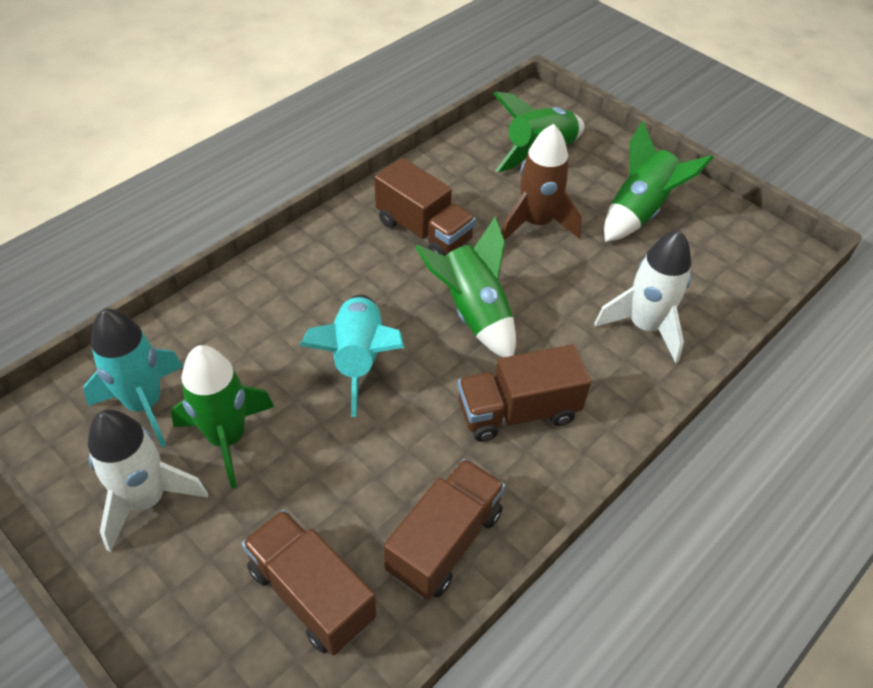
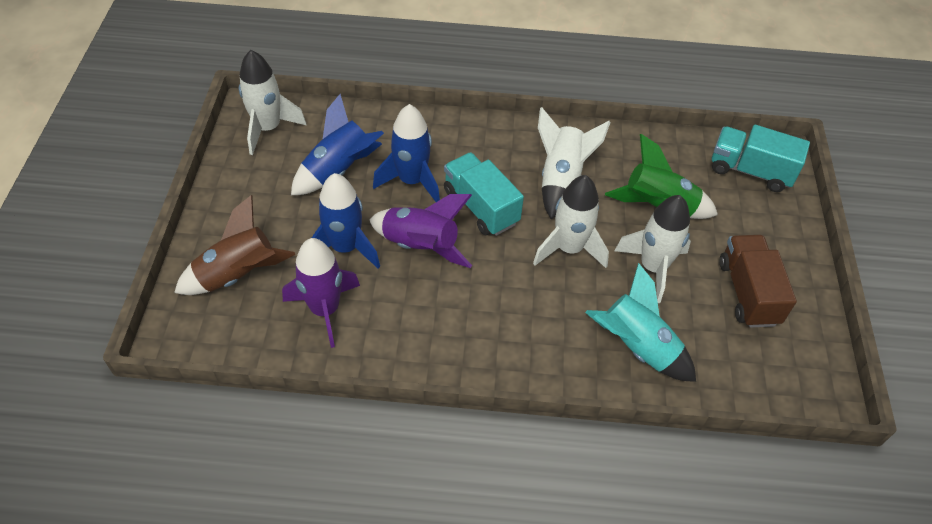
blue rocket: none = 0 -> [291,94,384,195] [312,173,380,268] [373,104,440,202] = 3
brown truck: [242,510,376,656] [374,158,476,256] [384,459,506,600] [458,345,591,442] = 4 -> [720,235,797,328] = 1
green rocket: [171,345,274,488] [415,217,516,358] [493,92,585,173] [604,121,714,242] = 4 -> [605,134,718,219] = 1
purple rocket: none = 0 -> [282,238,360,348] [369,194,472,268] = 2
turquoise rocket: [83,309,183,447] [299,294,404,417] = 2 -> [585,263,696,382] = 1
turquoise truck: none = 0 -> [444,152,524,236] [712,125,810,192] = 2
white rocket: [88,410,208,552] [594,230,691,363] = 2 -> [239,50,307,155] [533,175,609,268] [538,107,611,219] [615,195,691,303] = 4

